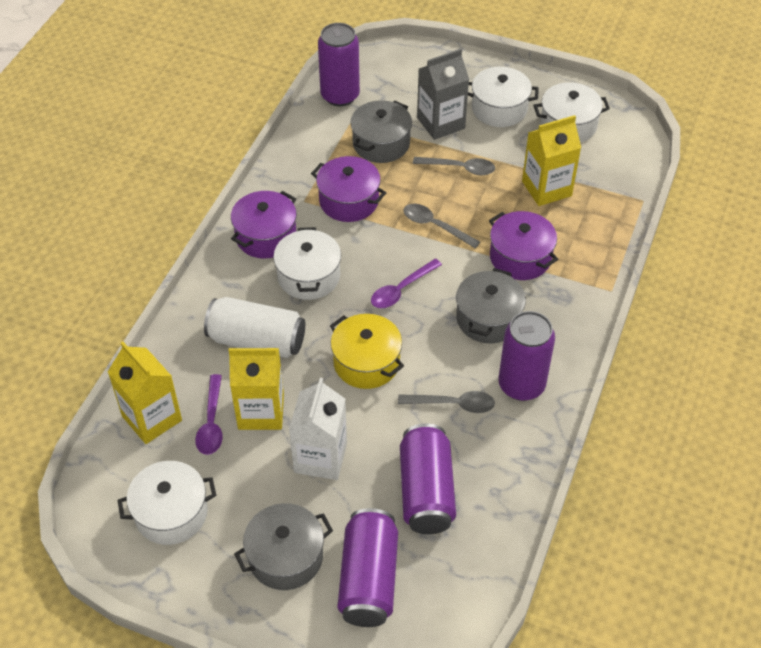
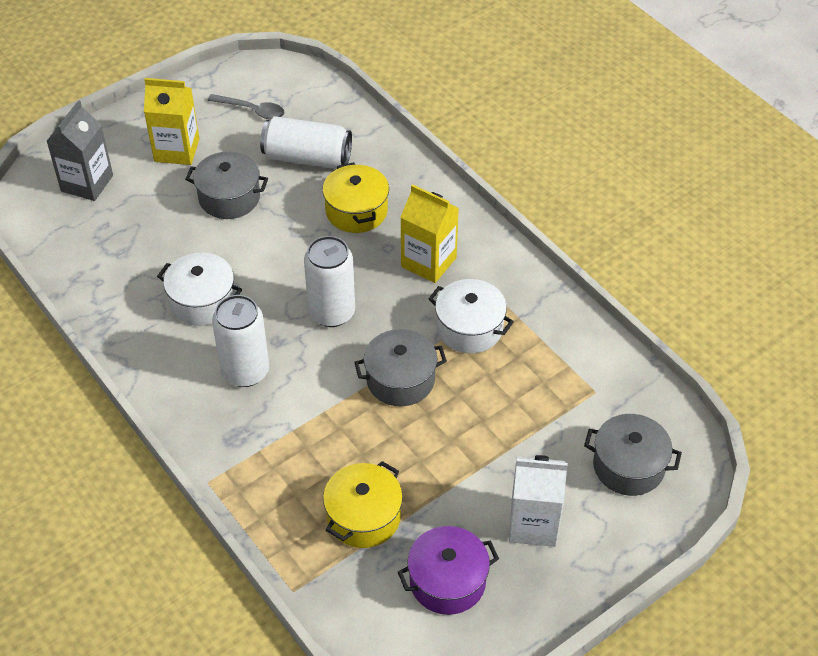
grey spoon: [398,391,495,413] [404,204,480,248] [413,157,495,175] = 3 -> [207,94,285,120] = 1
purple can: [318,23,360,106] [337,508,398,627] [400,423,456,534] [498,311,555,401] = 4 -> none = 0
purple pot: [231,191,297,259] [311,156,386,222] [489,211,558,280] = 3 -> [398,526,499,615] = 1
purple spoon: [195,374,223,455] [371,259,442,308] = 2 -> none = 0
white can: [204,297,305,358] = 1 -> [212,295,269,387] [260,116,352,169] [304,236,355,327] = 3
white pot: [117,461,216,545] [273,227,341,300] [468,67,539,127] [533,82,610,143] = 4 -> [157,253,242,326] [428,279,514,354] = 2
yellow carton: [108,342,182,444] [229,348,284,430] [522,115,581,206] = 3 -> [144,78,199,165] [400,184,459,283] = 2
yellow pot: [330,314,404,389] = 1 -> [322,162,389,233] [323,461,403,548] = 2

